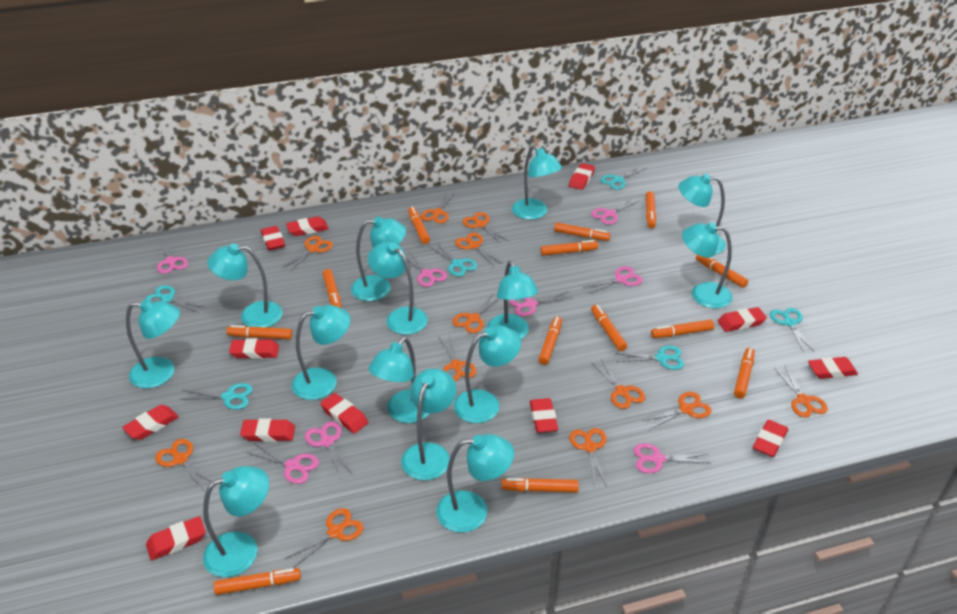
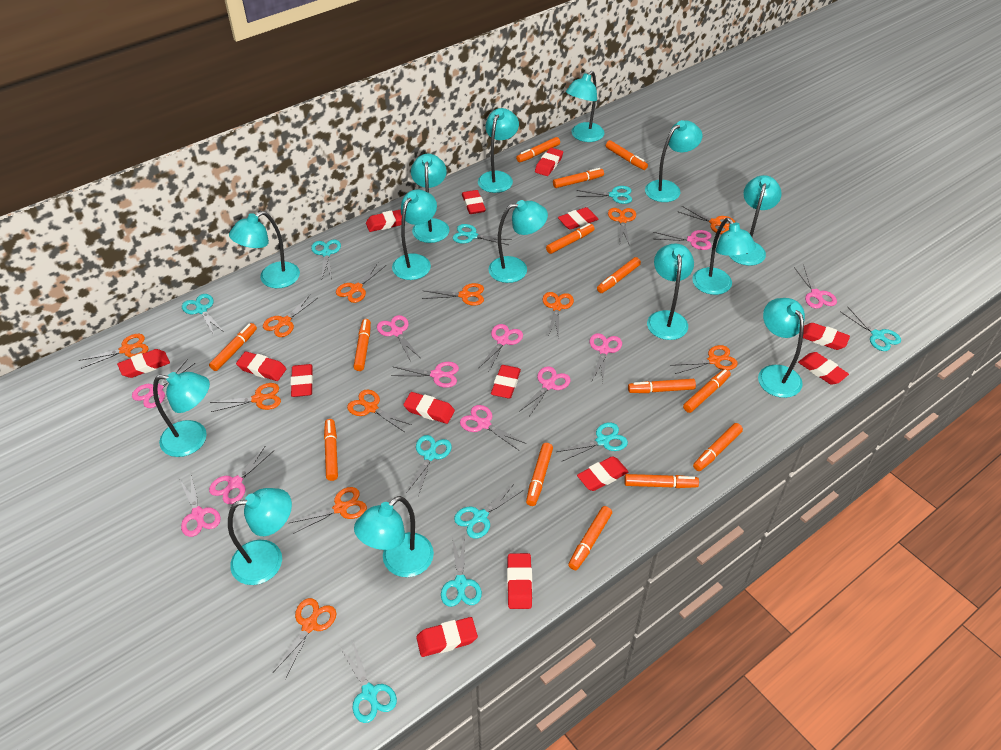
orange marker: [214,568,301,595] [227,325,292,339] [323,269,342,308] [408,206,430,244] [501,478,579,492] [538,316,562,365] [540,240,598,256] [554,222,611,241] [591,304,627,351] [646,191,656,228] [651,319,714,338] [696,255,748,288] [734,347,755,399] = 13 -> [209,323,257,371] [324,419,338,481] [354,319,371,371] [516,137,560,163] [526,443,553,506] [546,223,594,254] [553,168,604,188] [568,506,612,570] [597,257,641,293] [606,140,648,170] [624,474,699,488] [628,379,696,393] [683,369,731,413] [693,423,743,471] = 14
pink scissors: [157,238,188,274] [246,443,319,484] [305,422,352,479] [406,251,447,287] [509,292,573,316] [583,266,643,294] [591,197,639,224] [633,443,710,473] = 8 -> [132,359,195,408] [179,475,221,537] [209,446,273,504] [377,315,420,360] [391,362,459,388] [460,405,526,450] [479,324,523,373] [519,367,571,416] [590,333,622,381] [653,230,712,250] [794,265,837,309] = 11
red eraser: [122,405,179,440] [146,516,206,560] [229,338,279,359] [240,418,295,442] [261,226,285,250] [286,217,329,236] [320,393,368,433] [530,398,558,433] [569,163,595,190] [718,307,767,332] [753,420,788,457] [808,357,858,379] = 12 -> [117,349,170,378] [236,351,286,381] [290,364,313,397] [366,209,402,232] [403,392,455,424] [416,617,478,657] [462,190,486,214] [491,365,521,399] [507,553,532,609] [535,148,563,176] [558,207,599,230] [577,456,629,491] [798,352,849,385] [803,323,850,350] = 14
turquoise scissors: [145,285,205,313] [179,383,253,410] [429,243,477,277] [600,165,646,190] [615,346,685,370] [770,308,814,352] = 6 -> [182,294,225,335] [311,239,341,279] [340,639,397,723] [406,435,452,496] [441,536,482,607] [452,224,512,245] [454,483,523,539] [557,422,628,461] [576,186,632,204] [840,307,901,351] = 10

